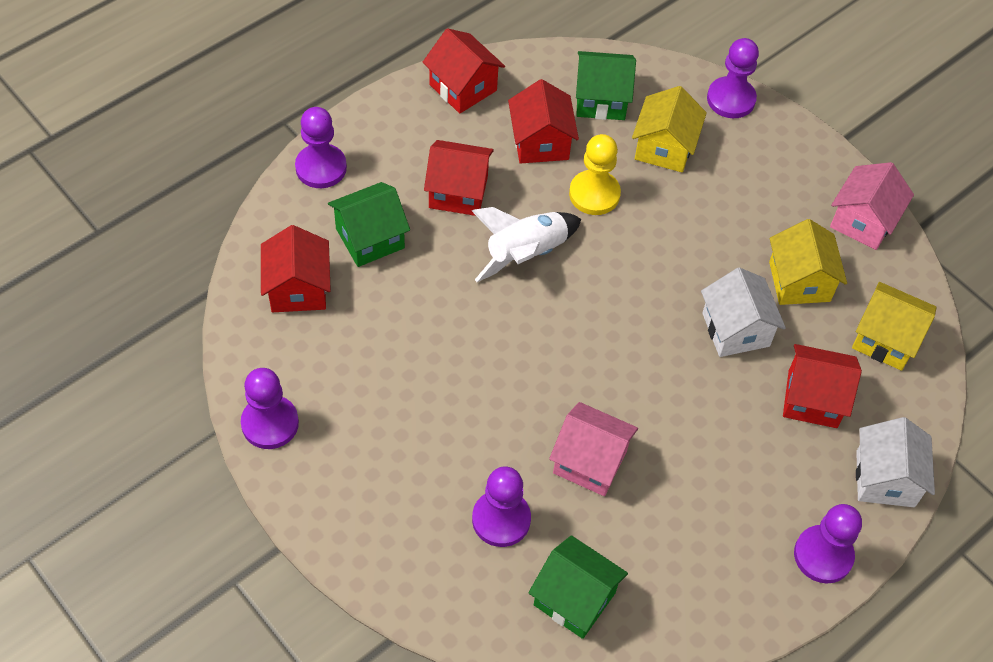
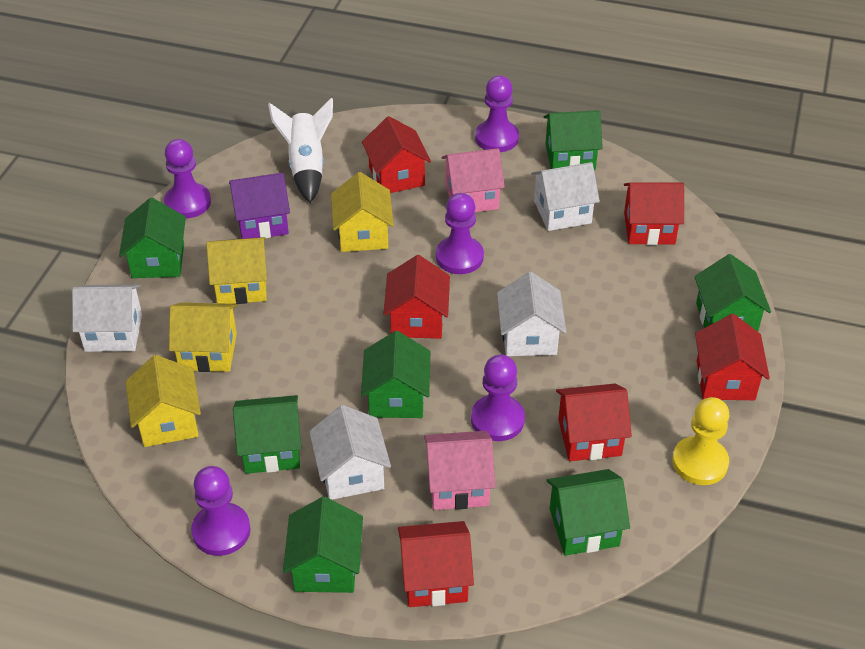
green house: [328,182,410,267] [528,535,628,639] [576,51,636,120] = 3 -> [119,198,186,278] [233,395,301,474] [283,497,363,593] [361,331,431,418] [544,110,603,170] [547,469,630,556] [694,254,771,331] = 7
purple house: none = 0 -> [229,173,290,239] = 1
red house: [261,225,331,312] [423,28,505,113] [424,140,494,216] [508,79,579,164] [783,344,862,428] = 5 -> [362,116,431,193] [384,255,450,339] [398,521,474,607] [556,384,632,461] [624,182,684,245] [695,314,770,400] = 6
white house: [701,267,786,357] [856,417,935,507] = 2 -> [72,284,142,352] [309,405,391,500] [497,272,566,356] [531,162,600,231] = 4
yellow house: [632,86,707,172] [769,219,847,305] [852,282,937,371] = 3 -> [126,355,201,447] [169,303,237,372] [206,237,267,304] [331,172,394,252] = 4

